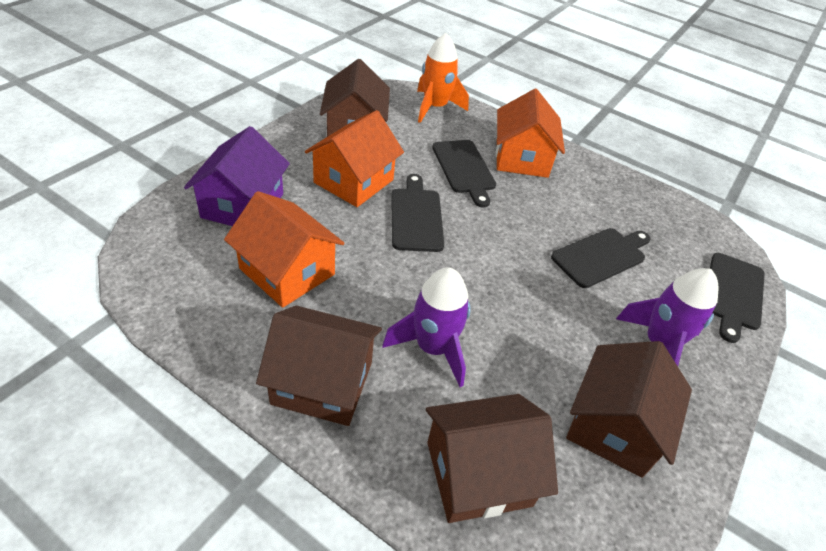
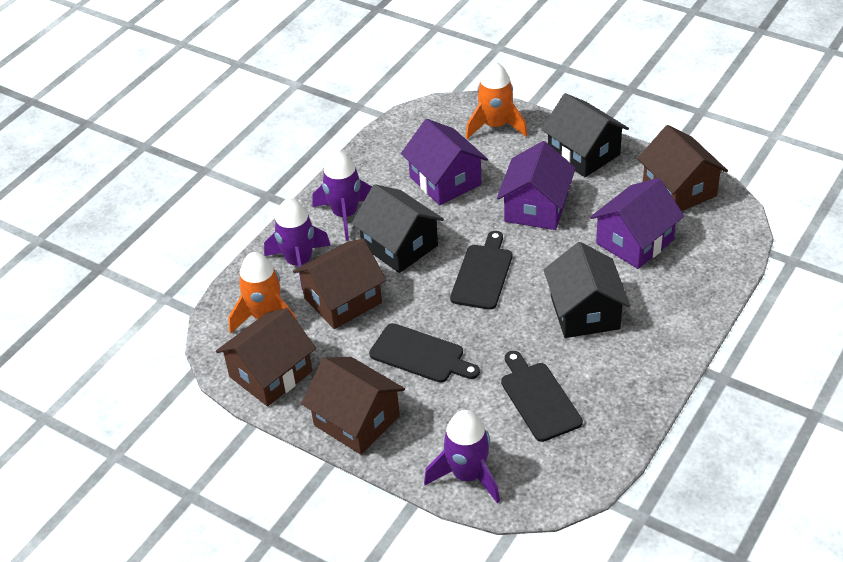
black cutting board: [391,174,444,252] [432,140,496,207] [551,228,651,288] [710,253,765,343] = 4 -> [369,323,480,383] [450,231,512,310] [501,351,583,442] = 3
black house: none = 0 -> [351,184,444,273] [541,93,629,178] [544,242,630,338] = 3
orange house: [224,191,345,308] [305,110,404,207] [496,89,565,178] = 3 -> none = 0
orange rocket: [417,33,469,123] = 1 -> [229,252,297,333] [466,61,527,139] = 2
purple house: [184,126,290,226] = 1 -> [401,119,488,205] [497,141,576,230] [590,178,684,269] = 3
purple rocket: [383,268,471,387] [616,268,719,366] = 2 -> [264,198,331,290] [313,150,372,241] [424,410,500,503] = 3

